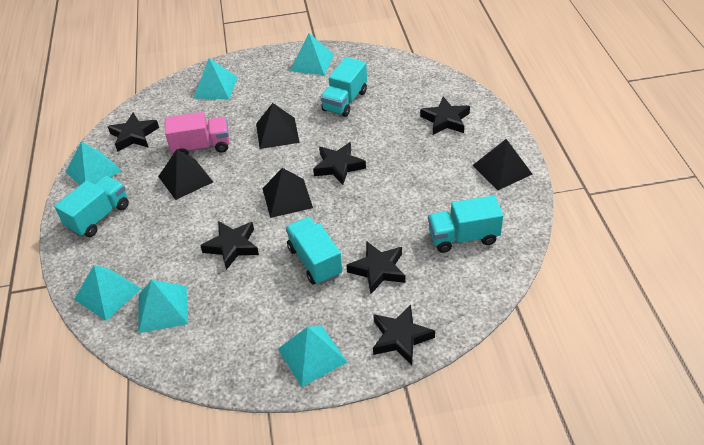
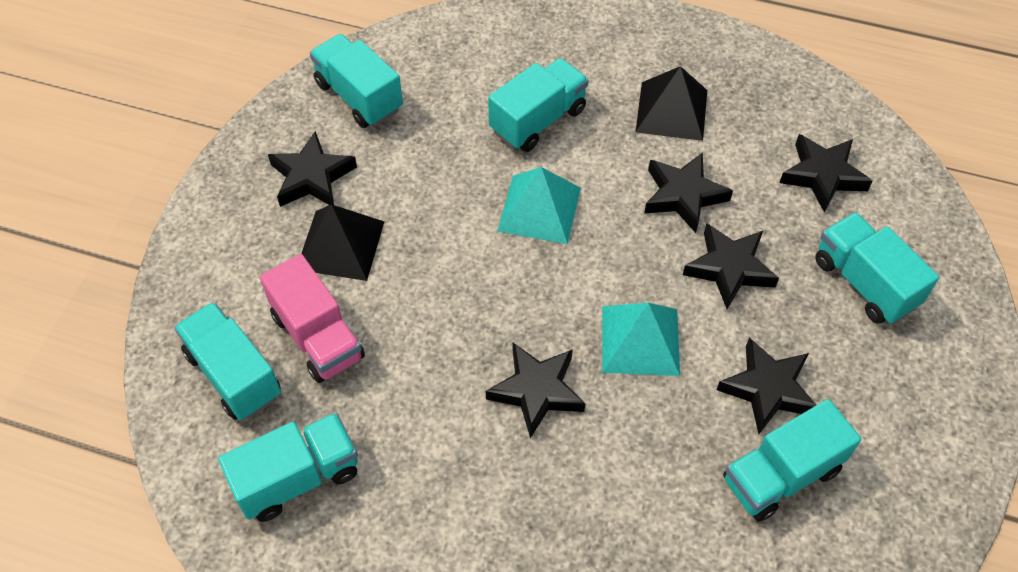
black pyramid: [158,149,213,200] [256,103,300,149] [262,168,313,218] [473,139,532,190] = 4 -> [301,204,384,281] [636,66,707,141] = 2
turquoise pyramid: [66,141,122,185] [74,265,142,321] [138,280,188,333] [194,58,237,100] [278,326,348,387] [290,33,334,75] = 6 -> [498,167,581,244] [602,303,680,376] = 2
turquoise truck: [54,176,129,237] [285,217,343,285] [320,57,367,117] [428,195,503,253] = 4 -> [174,302,281,420] [218,413,358,522] [310,34,403,128] [488,58,589,152] [723,399,861,522] [815,212,939,324] = 6

